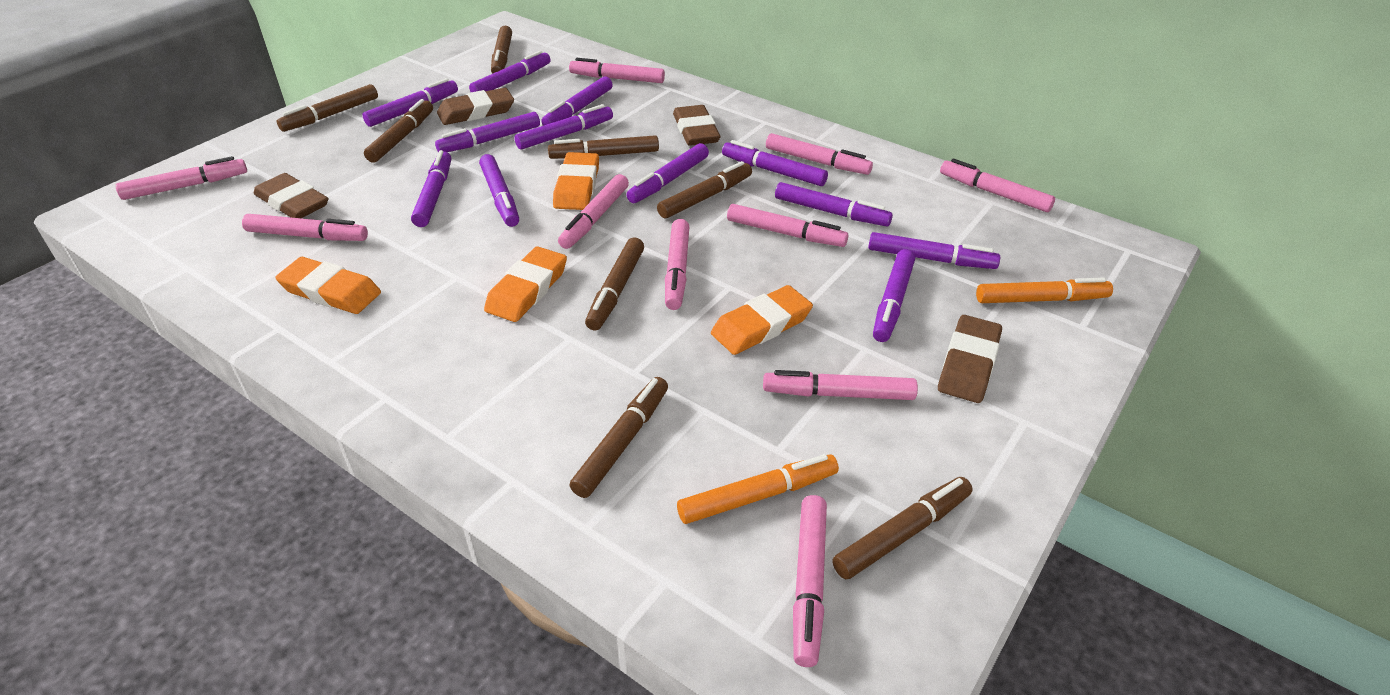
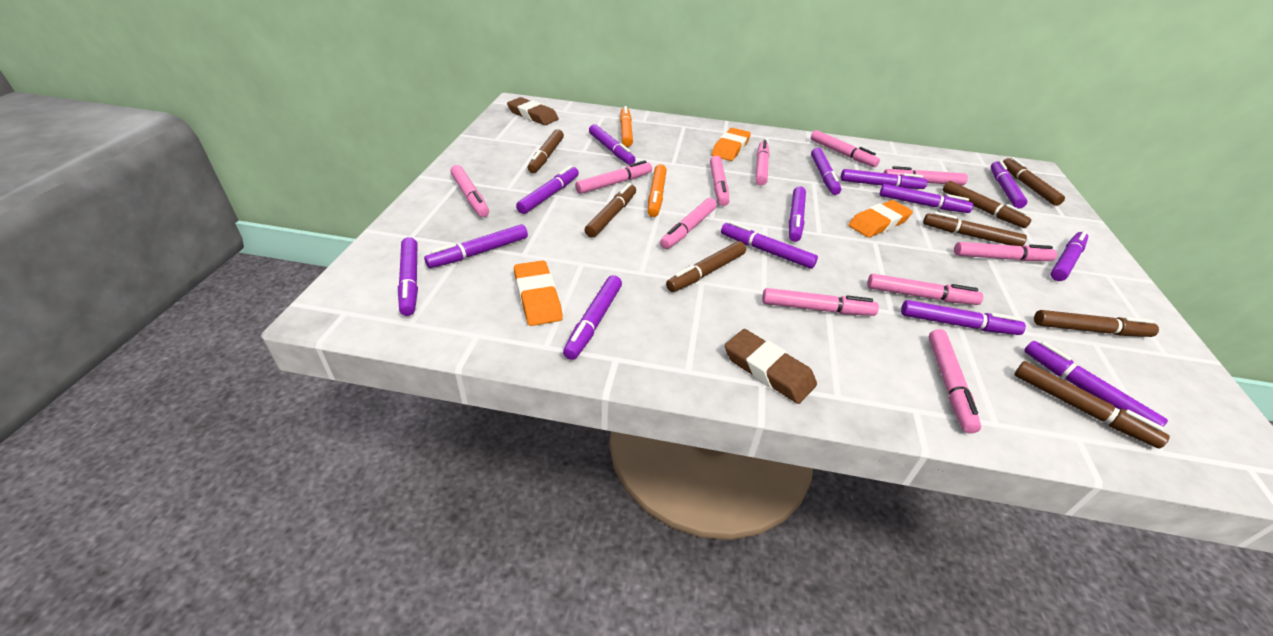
brown eraser: [254,173,328,218] [437,88,514,125] [673,105,720,146] [938,315,1002,403] = 4 -> [507,97,559,125] [725,329,817,404] = 2
orange eraser: [275,257,381,314] [484,246,567,322] [553,152,599,210] [711,285,813,355] = 4 -> [514,260,563,326] [712,128,751,161] [848,200,913,238] = 3
pink marker: [116,156,247,200] [242,214,368,241] [558,174,629,249] [569,58,665,83] [665,219,689,310] [727,204,848,247] [763,370,918,400] [766,133,873,175] [793,495,827,667] [940,158,1055,212] = 10 -> [450,165,489,217] [575,160,652,194] [660,198,717,249] [710,156,729,206] [755,140,770,186] [762,288,879,316] [811,130,880,167] [867,274,983,305] [884,166,968,185] [929,329,981,433] [954,242,1057,261] = 11
purple marker: [362,78,458,127] [411,150,451,227] [435,112,540,152] [469,50,551,92] [479,154,519,227] [514,104,613,150] [541,76,613,126] [626,143,709,203] [722,140,828,186] [775,182,893,226] [868,232,1000,269] [873,249,915,342] = 12 -> [398,237,418,316] [424,224,528,268] [516,165,579,214] [563,275,622,360] [589,124,636,165] [721,221,818,269] [789,186,806,242] [811,148,841,195] [841,169,927,189] [880,184,973,213] [901,300,1026,335] [991,160,1027,209] [1024,341,1168,426] [1051,231,1088,281] = 14

